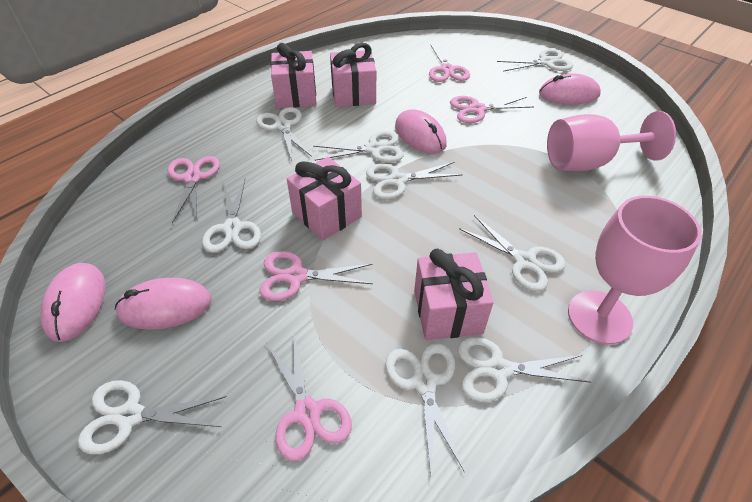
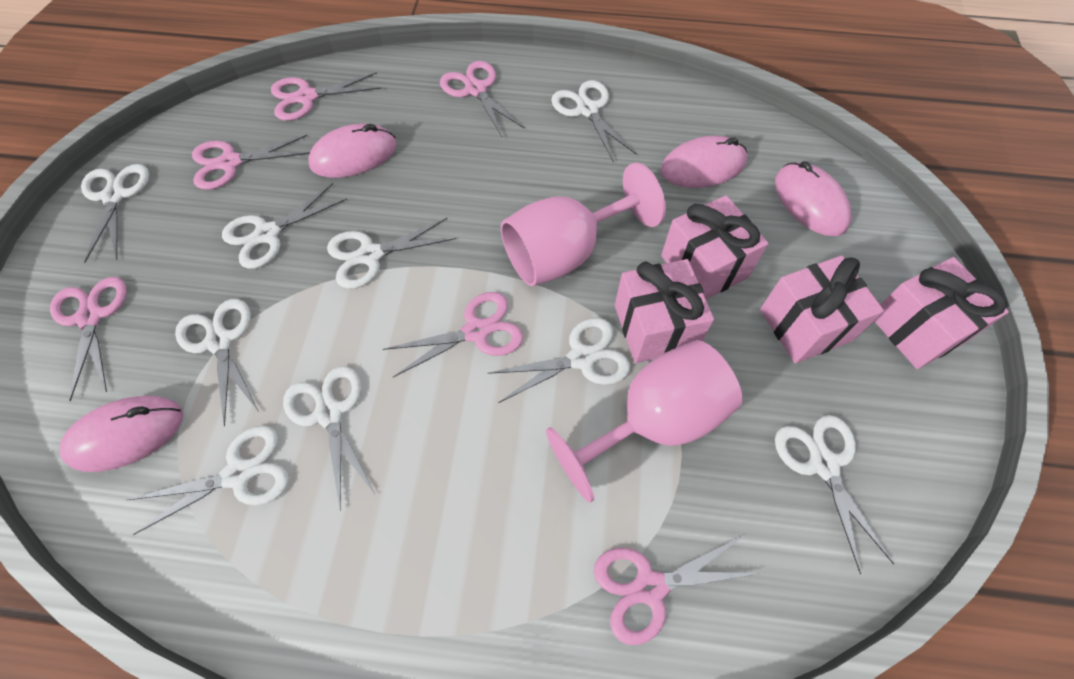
pink scissors: [168,156,220,223] [259,251,373,301] [267,335,352,461] [429,43,470,82] [450,96,533,123] = 5 -> [50,277,127,401] [192,135,310,190] [271,72,381,121] [383,292,523,377] [440,61,525,137] [594,536,760,645] = 6

